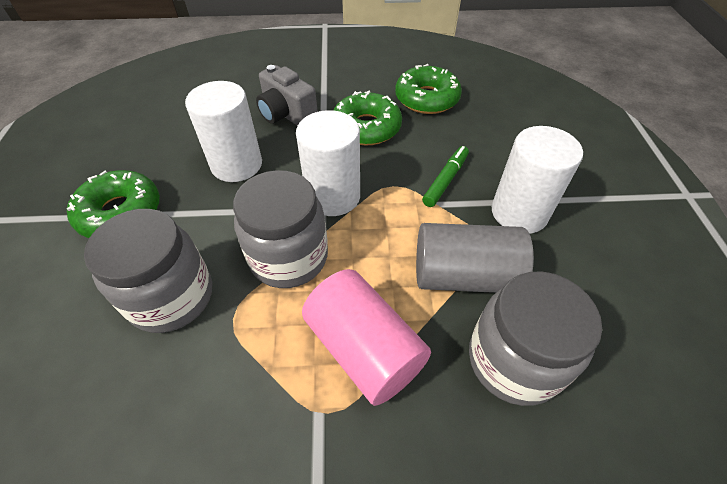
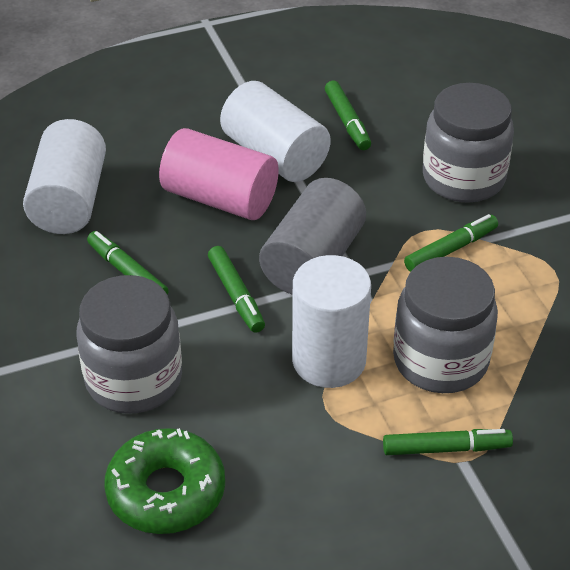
green donut: [67,170,160,238] [333,91,402,145] [395,64,462,114] = 3 -> [104,428,225,534] = 1
green marker: [422,146,469,207] = 1 -> [87,231,169,295] [208,246,265,333] [325,81,371,150] [383,429,513,455] [404,214,498,272] = 5
grey camera: [256,65,318,126] = 1 -> none = 0

